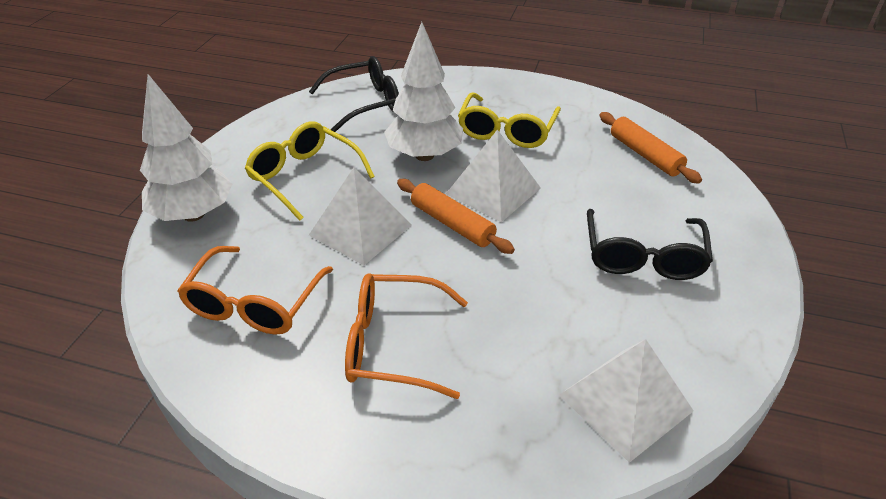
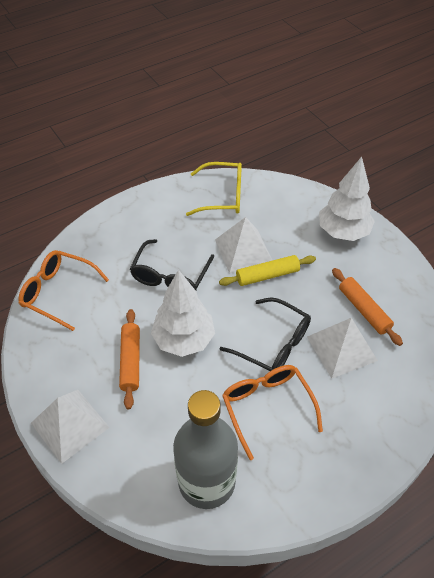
grey bottle: none = 0 -> [173,390,238,509] = 1
yellow glasses: [245,122,375,221] [458,92,561,148] = 2 -> [186,162,242,216] = 1
yellow rolling pin: none = 0 -> [219,255,316,286] = 1

